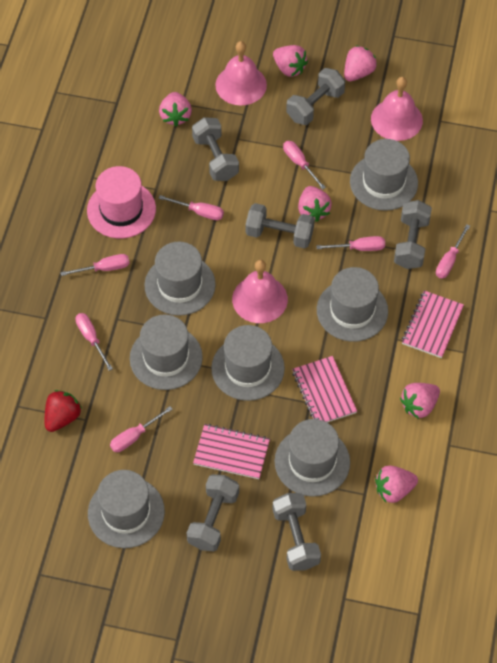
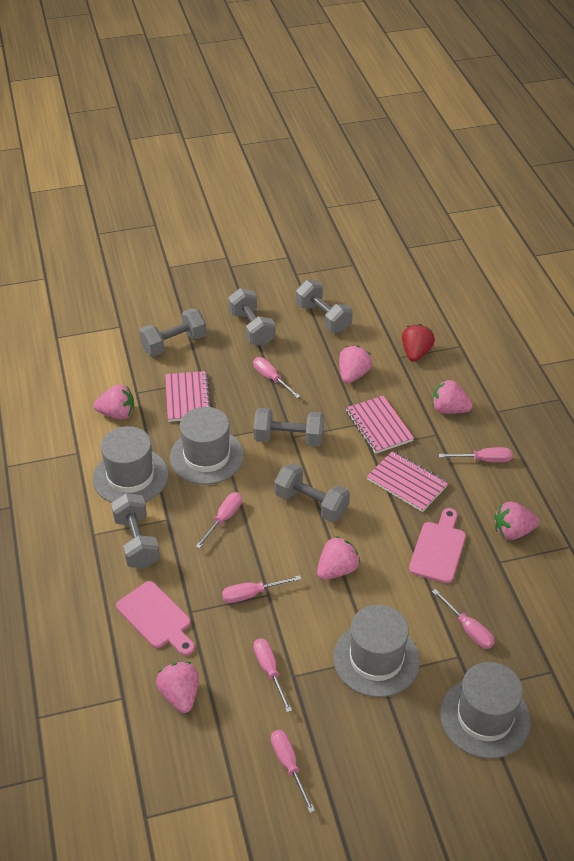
grey hat: [88,470,165,548] [130,315,203,390] [144,242,216,316] [211,325,285,401] [275,419,350,497] [317,267,388,342] [350,139,418,211] = 7 -> [93,426,169,503] [170,407,244,485] [333,605,420,697] [440,662,531,759] = 4
pink bell: [215,41,267,106] [232,260,288,323] [371,77,423,141] = 3 -> none = 0
pink cutting board: none = 0 -> [116,581,195,656] [409,508,466,583] = 2
pink hat: [87,166,156,238] = 1 -> none = 0

